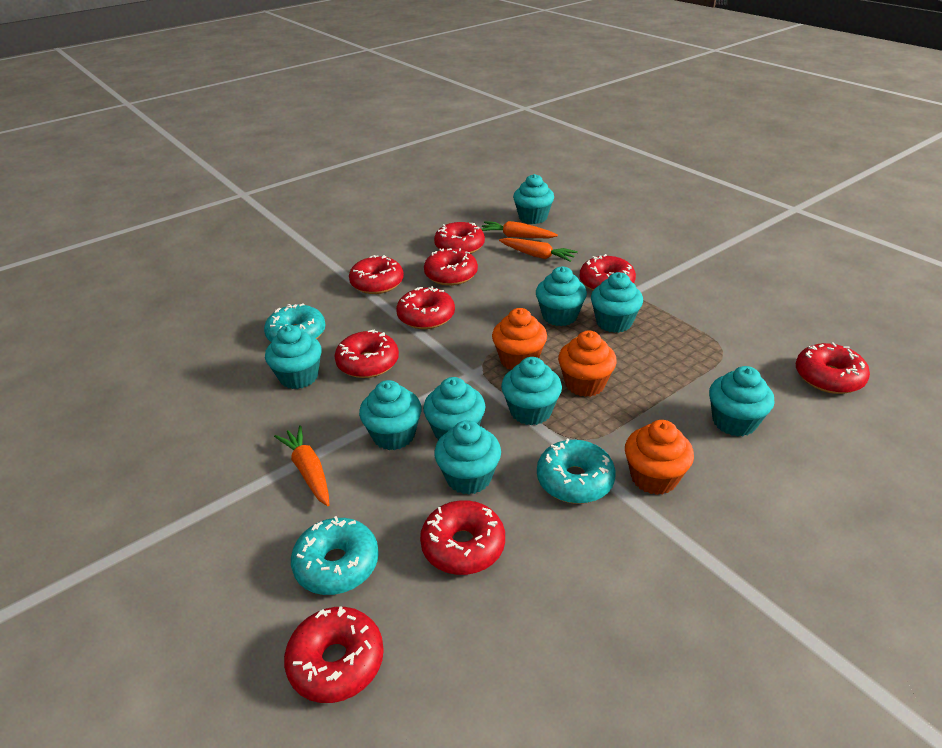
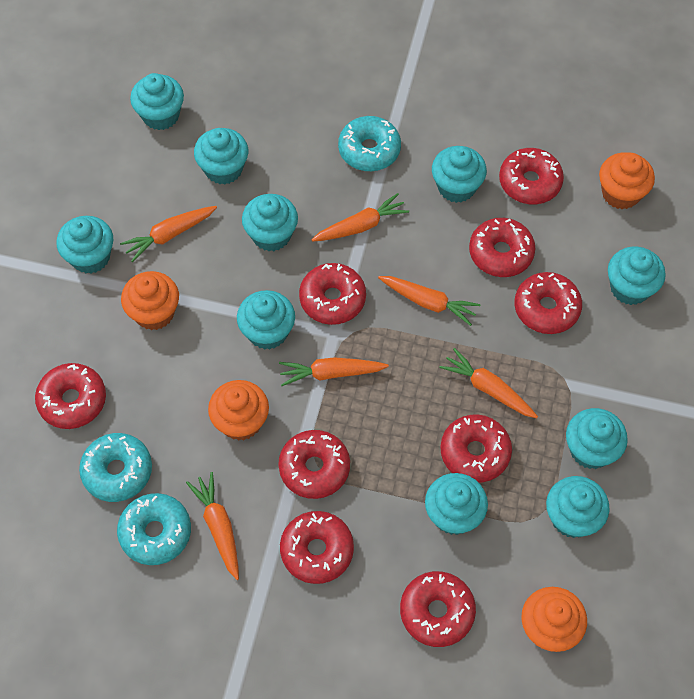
orange carrot: [274,425,330,506] [481,221,558,238] [499,238,578,262] = 3 -> [120,206,217,262] [186,472,239,580] [279,357,389,386] [312,193,409,242] [378,276,480,326] [439,348,538,418] = 6
orange cupcake: [492,308,547,370] [558,331,617,397] [625,420,694,495] = 3 -> [121,271,179,330] [208,380,269,441] [521,587,587,652] [599,152,655,209] = 4
turquoise cupcake: [265,325,322,389] [359,380,422,450] [423,377,485,440] [434,420,501,494] [501,357,562,425] [513,174,554,224] [536,267,587,326] [591,272,643,333] [709,366,775,437] = 9 -> [56,216,113,274] [130,73,184,130] [194,128,248,185] [237,290,295,350] [242,194,298,251] [425,473,488,535] [432,146,487,203] [546,476,610,538] [566,408,628,469] [608,247,666,305] = 10

